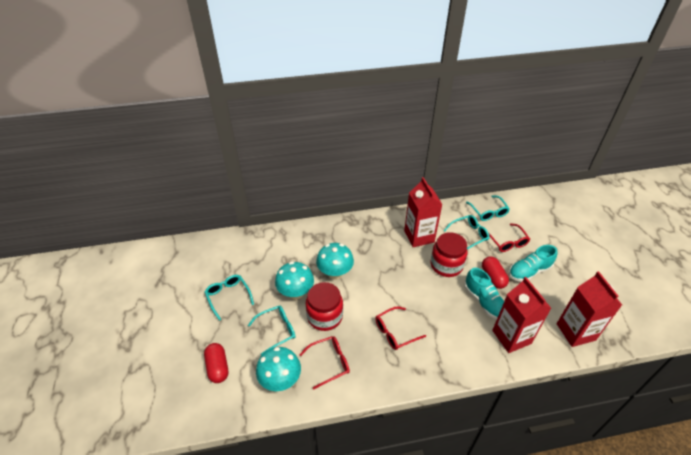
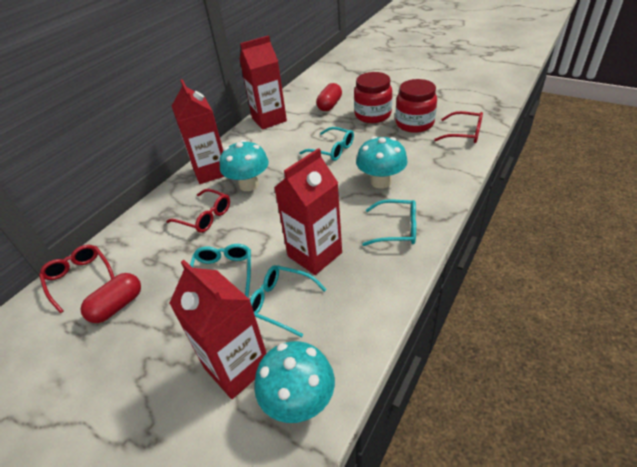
red carton: [404,177,443,247] [492,277,551,353] [557,271,622,347] = 3 -> [169,260,267,399] [172,79,224,184] [239,35,287,130] [274,148,342,275] = 4
turquoise shoe: [464,268,504,319] [509,245,557,282] = 2 -> none = 0

